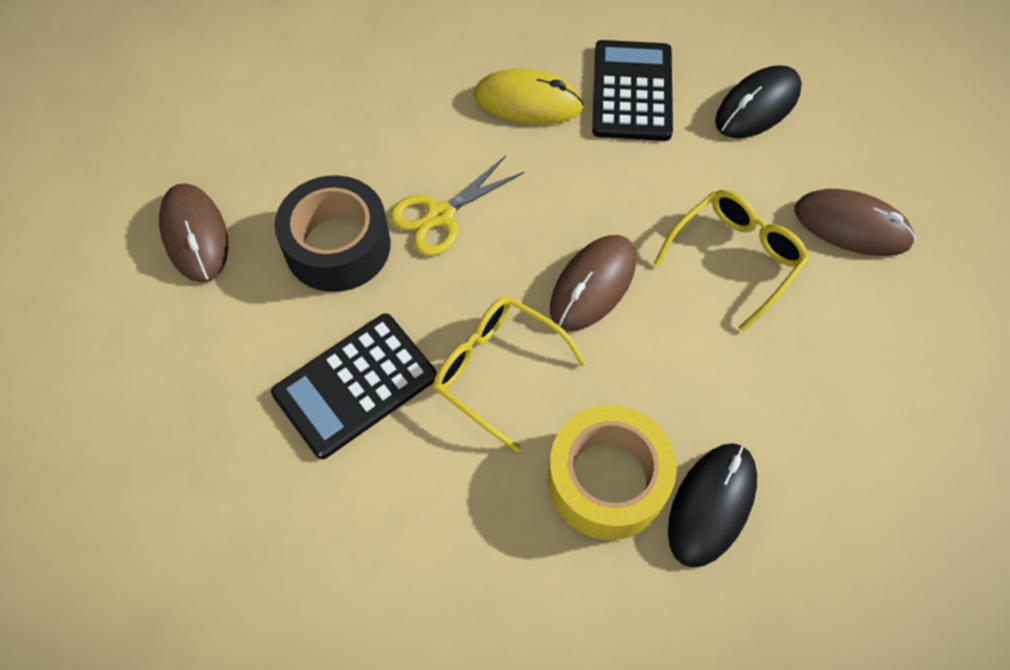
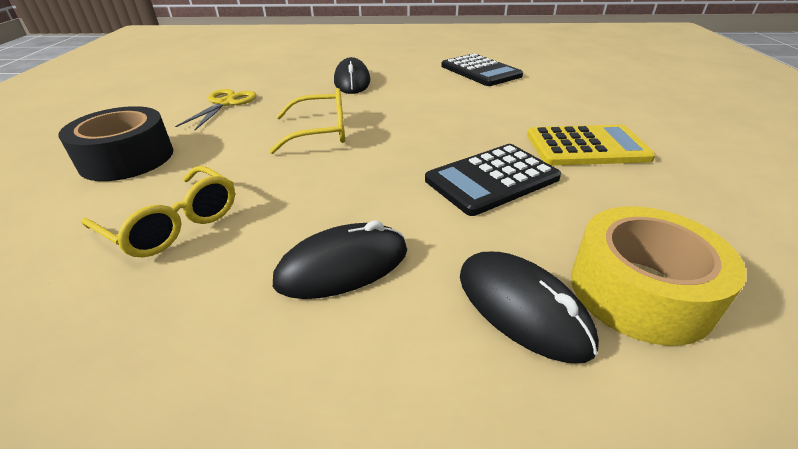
black mouse: [668,443,757,568] [715,65,802,139] = 2 -> [273,220,407,299] [334,57,370,94] [460,252,599,363] = 3
brown mouse: [159,183,228,283] [550,235,636,331] [795,189,916,256] = 3 -> none = 0
yellow calculator: none = 0 -> [527,125,656,166] = 1
yellow mouse: [474,68,584,124] = 1 -> none = 0

